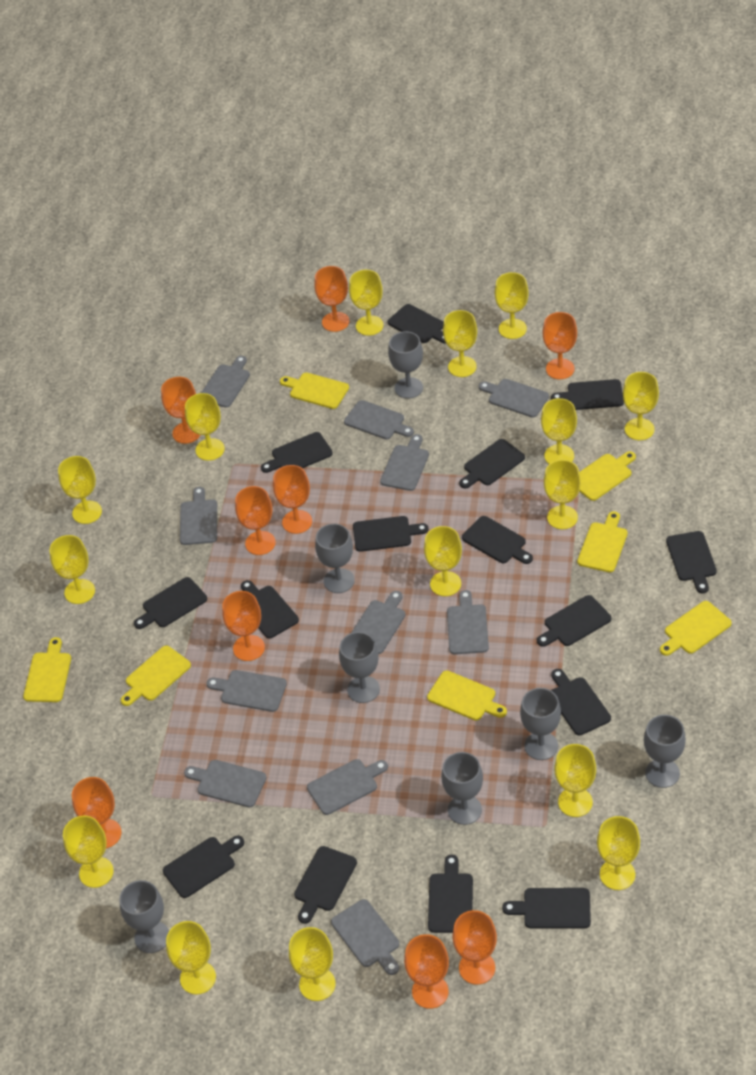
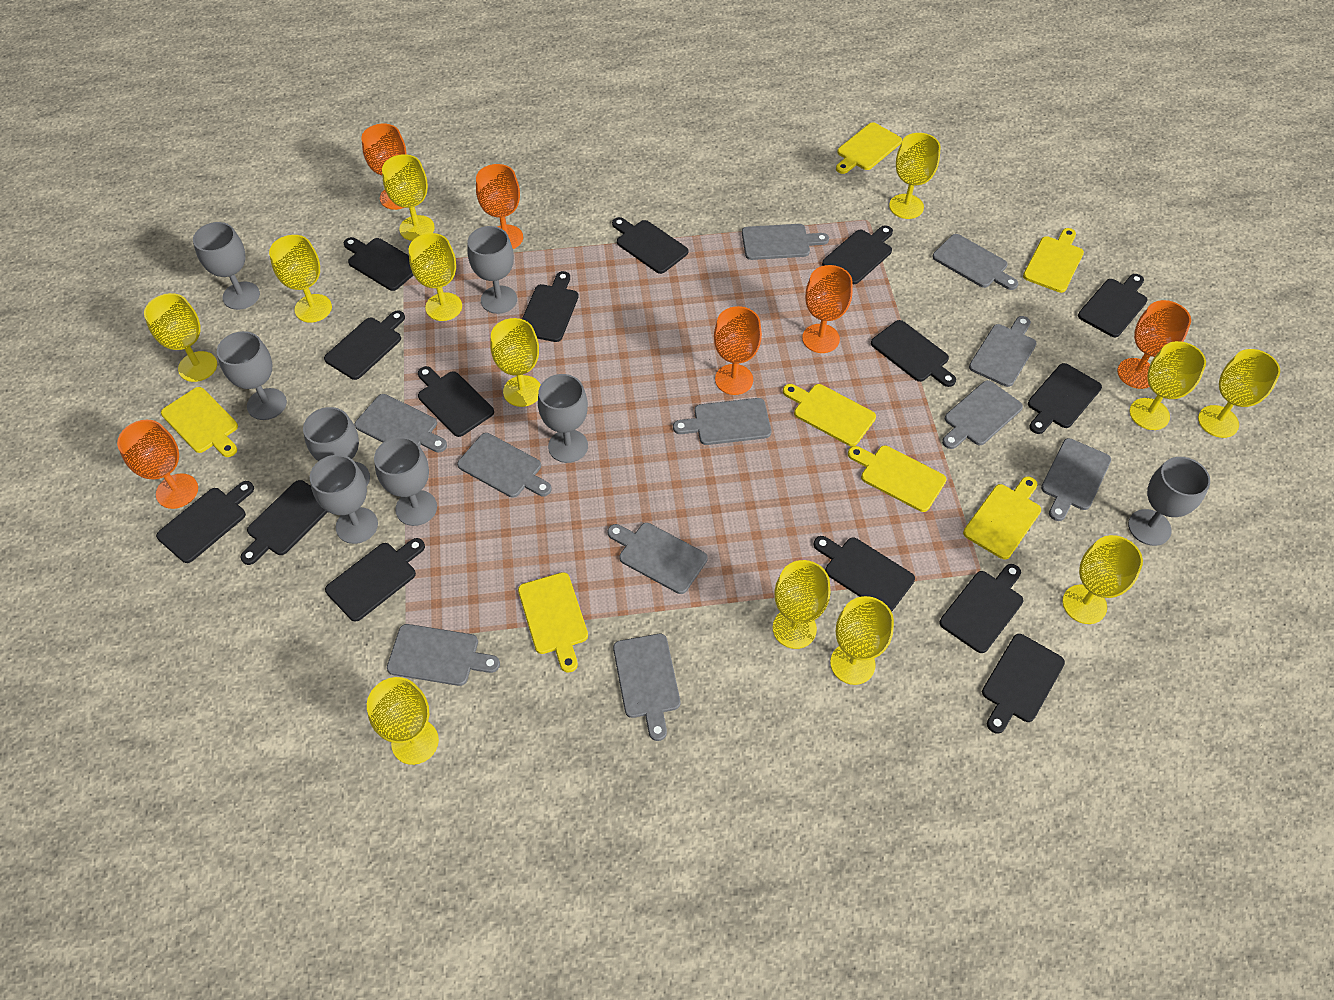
grey goblet: [119,880,169,953] [315,523,355,593] [339,632,380,703] [388,331,423,399] [441,752,483,825] [520,688,561,760] [644,715,686,788] = 7 -> [193,222,260,310] [217,331,287,420] [303,407,370,485] [310,455,378,544] [374,437,437,526] [468,226,517,314] [538,374,588,463] [1128,457,1210,546] = 8
orange goblet: [72,777,122,848] [161,377,200,444] [222,591,265,661] [235,486,276,555] [273,465,312,534] [314,266,350,332] [404,934,449,1009] [453,910,497,985] [543,312,577,379] = 9 -> [117,420,198,509] [361,124,407,210] [476,164,523,249] [714,306,762,395] [802,265,853,353] [1117,300,1191,389] = 6
yellow goblet: [50,535,95,604] [58,456,102,524] [63,816,114,888] [166,921,216,995] [185,393,225,461] [289,927,336,1001] [349,270,384,336] [424,526,462,596] [443,310,477,377] [495,272,529,339] [541,398,577,464] [544,460,581,529] [554,744,596,817] [597,816,640,890] [623,372,659,440] = 15 -> [144,293,217,382] [269,235,332,323] [367,677,439,765] [382,154,435,241] [409,233,462,321] [490,318,541,407] [773,560,831,649] [830,596,894,685] [889,133,941,219] [1062,535,1143,624] [1129,341,1206,430] [1198,349,1280,438] = 12

